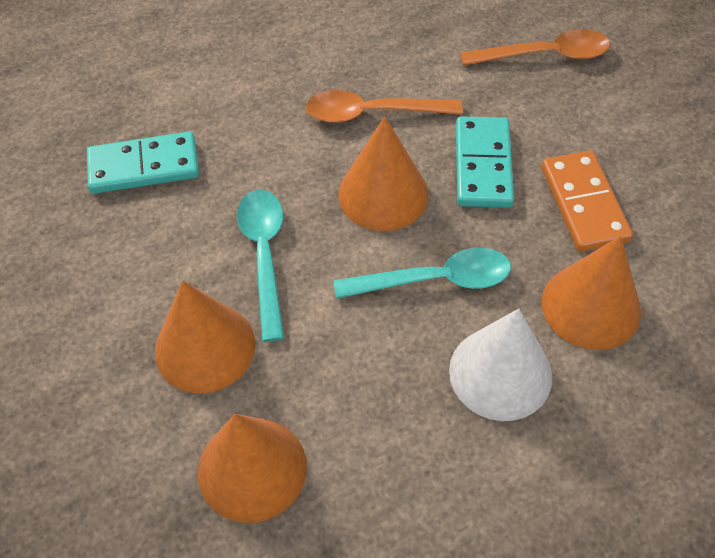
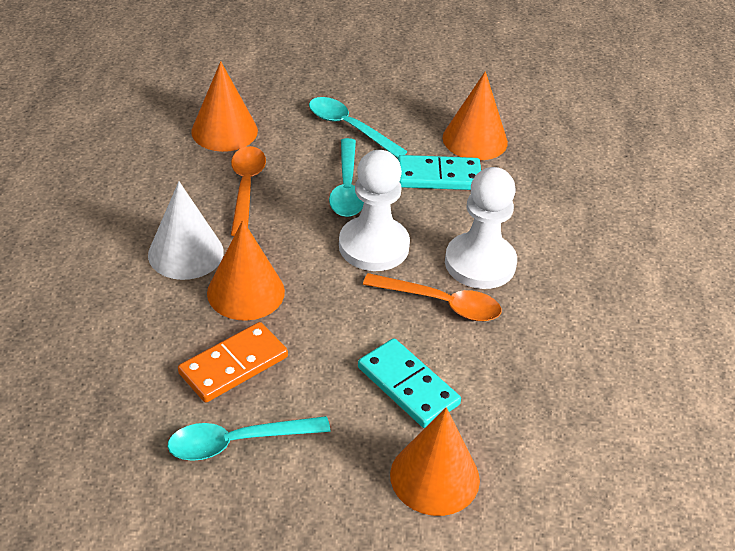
turquoise spoon: [237,190,284,342] [334,247,511,299] = 2 -> [167,416,330,461] [309,97,408,158] [329,138,364,217] = 3
white pawn: none = 0 -> [339,150,410,271] [445,167,517,289] = 2

